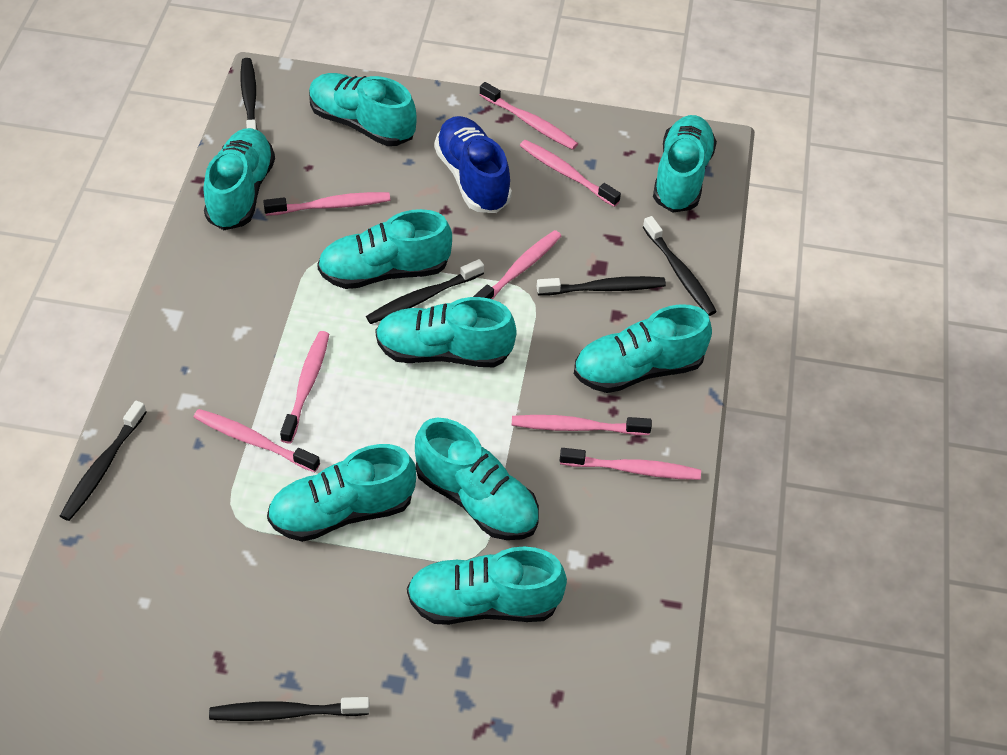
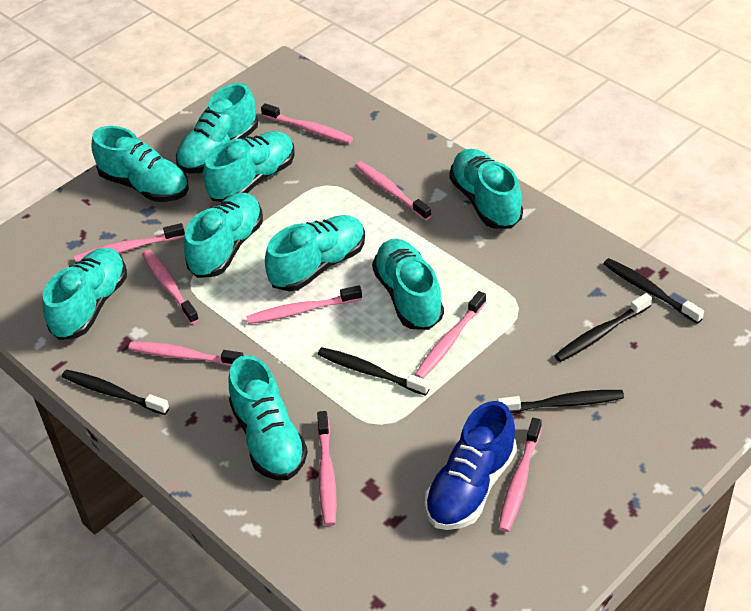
black toothbrush: [60,400,147,521] [209,697,370,721] [240,58,258,130] [366,259,484,324] [537,276,666,295] [643,216,717,316] = 6 -> [62,369,169,415] [317,347,430,396] [497,390,624,413] [554,293,652,362] [603,258,704,324] = 5
pink toothbrush: [193,409,320,472] [263,192,390,216] [280,331,329,444] [473,230,561,299] [479,82,578,150] [512,415,652,435] [520,140,621,207] [560,448,701,480] = 8 -> [74,223,185,262] [128,342,243,367] [142,250,199,324] [246,285,362,324] [261,103,353,144] [317,411,337,526] [355,161,432,221] [415,291,486,378] [498,418,542,532] = 9

